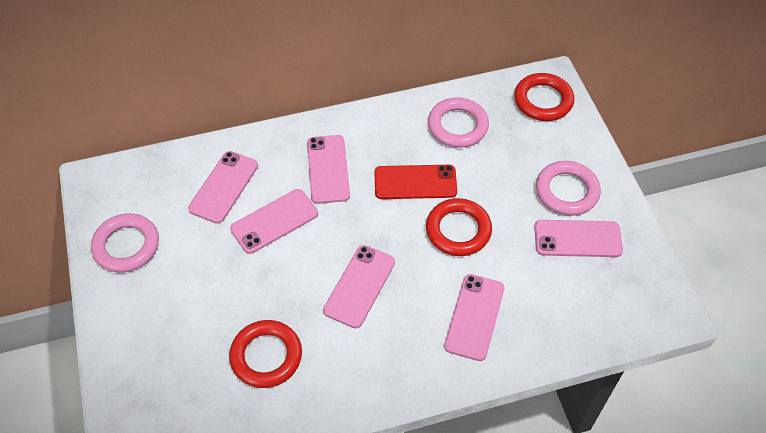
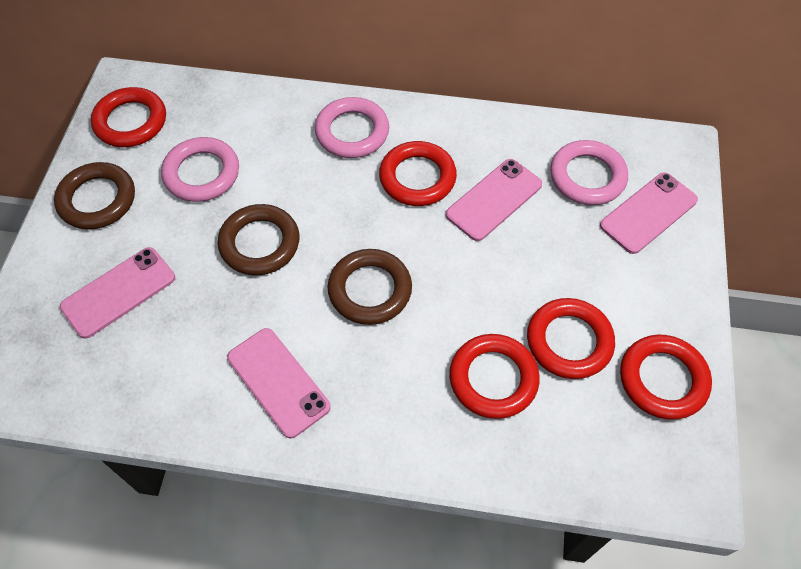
brown ring: none = 0 -> [54,162,135,229] [218,204,300,275] [328,249,412,325] = 3
pink phone: [188,151,258,224] [230,189,318,254] [307,135,350,204] [323,245,395,328] [444,274,504,361] [534,220,623,257] = 6 -> [60,247,175,339] [227,328,331,438] [446,159,542,241] [600,172,698,254] = 4
red phone: [374,165,457,199] = 1 -> none = 0
red ring: [229,320,302,388] [426,198,492,256] [514,73,574,121] = 3 -> [91,87,166,147] [379,141,457,206] [449,334,540,419] [527,298,615,379] [620,335,712,420] = 5

